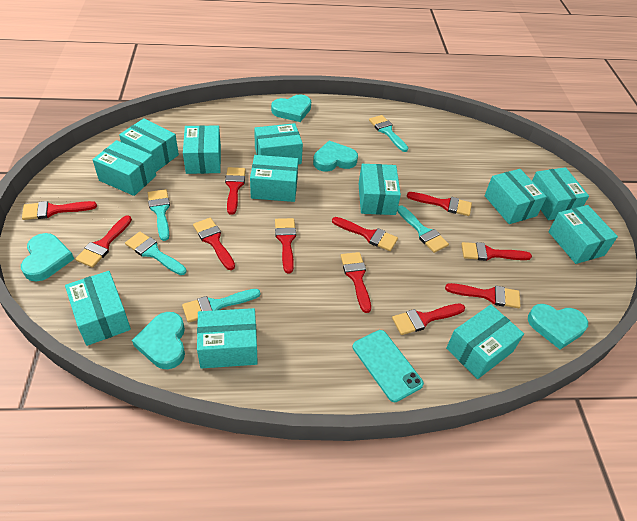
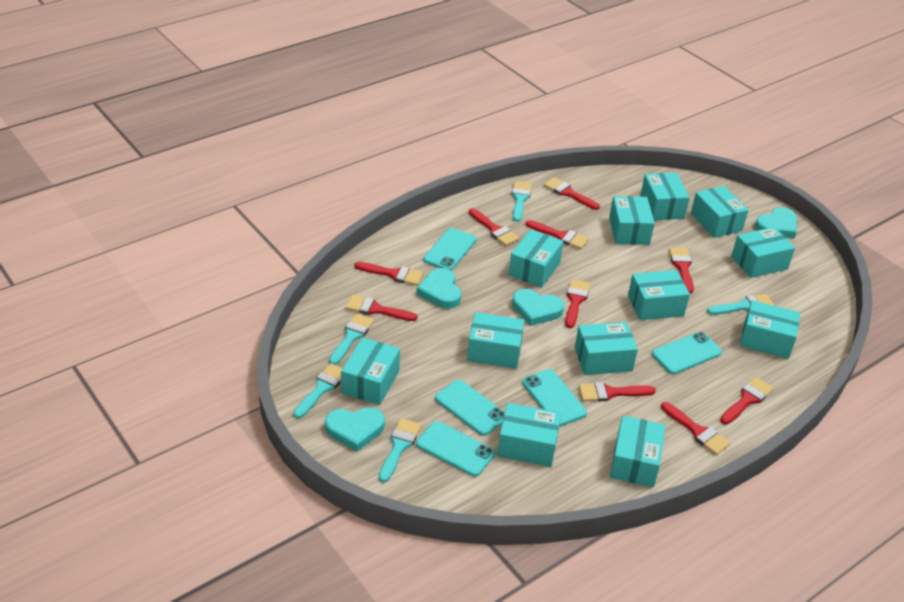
red brush: [22,201,97,220] [75,215,132,268] [193,218,235,270] [225,167,246,215] [275,218,296,273] [332,217,398,251] [341,252,371,313] [392,303,465,335] [407,192,472,216] [445,283,521,308] [461,242,532,261] = 11 -> [346,295,417,321] [354,262,423,285] [469,208,519,246] [526,220,589,249] [544,177,600,210] [565,279,590,328] [579,382,656,401] [661,402,730,455] [669,248,694,294] [720,377,774,424] = 10
turquoise heart: [21,233,74,282] [132,312,185,369] [271,94,311,122] [313,141,358,172] [528,304,588,350] = 5 -> [325,407,385,452] [416,268,461,309] [512,289,564,326] [755,207,797,239] = 4
turquoise phone: [353,330,424,402] = 1 -> [416,421,495,477] [423,228,477,270] [435,380,505,436] [522,369,587,426] [652,332,722,374] = 5

